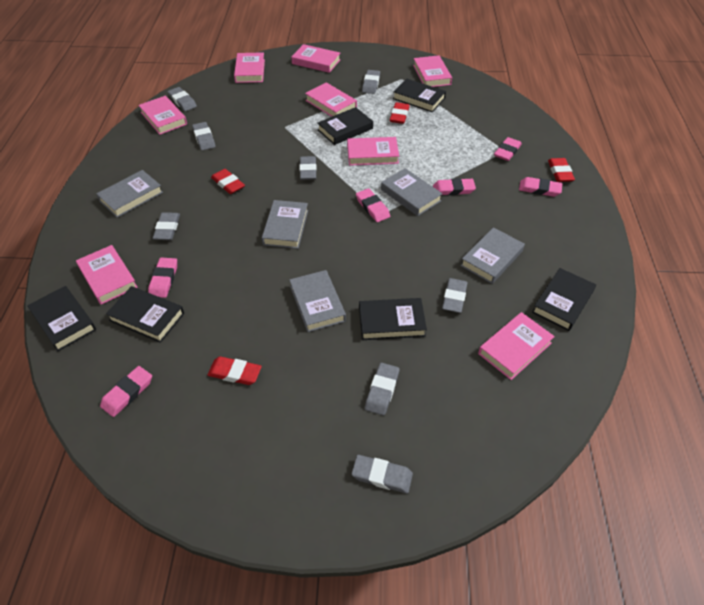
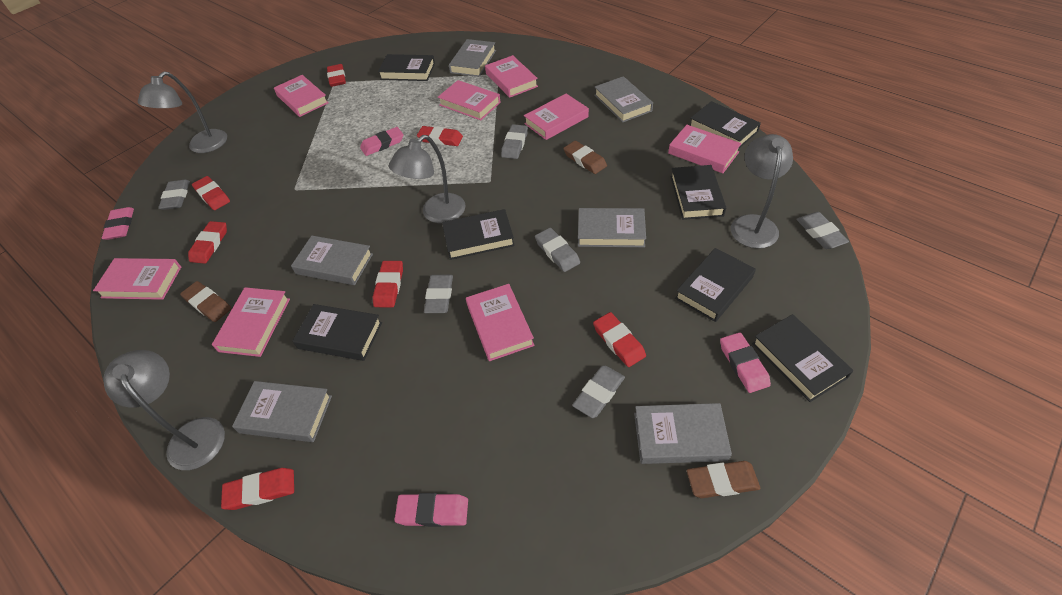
black book: [27,286,96,351] [106,286,184,343] [317,107,373,145] [359,298,427,340] [393,79,446,112] [532,268,596,331] = 6 -> [293,304,382,361] [378,54,435,81] [442,209,515,260] [670,165,726,220] [675,248,756,322] [690,101,761,149] [752,314,854,402] = 7
brown eraser: none = 0 -> [180,281,232,322] [563,141,607,174] [687,461,761,498] = 3
grey book: [96,170,163,218] [262,200,308,249] [289,270,346,332] [381,168,442,216] [461,227,525,284] = 5 -> [232,381,332,442] [291,236,373,285] [449,39,496,77] [578,208,646,247] [594,76,653,122] [634,403,732,464] = 6
grey eraser: [153,212,180,240] [167,87,197,111] [192,122,215,150] [299,156,317,180] [352,455,413,494] [362,70,380,94] [365,363,400,415] [442,278,468,313] = 8 -> [158,180,190,210] [424,275,453,313] [501,124,528,159] [535,228,580,272] [572,366,625,418] [796,212,849,249] = 6
grey lamp: none = 0 -> [103,350,225,470] [138,72,227,153] [389,135,466,223] [731,134,793,248] = 4
pink eraser: [100,366,152,417] [148,257,177,298] [356,188,390,222] [433,178,476,195] [494,137,522,161] [519,177,562,197] = 6 -> [101,207,134,240] [360,127,404,156] [395,493,468,527] [720,332,771,393] = 4
red eraser: [207,356,262,385] [211,169,245,194] [390,102,410,124] [548,158,575,182] = 4 -> [188,221,227,264] [192,176,230,210] [221,468,294,510] [327,64,346,87] [373,261,403,307] [417,126,463,146] [593,312,646,367] = 7

